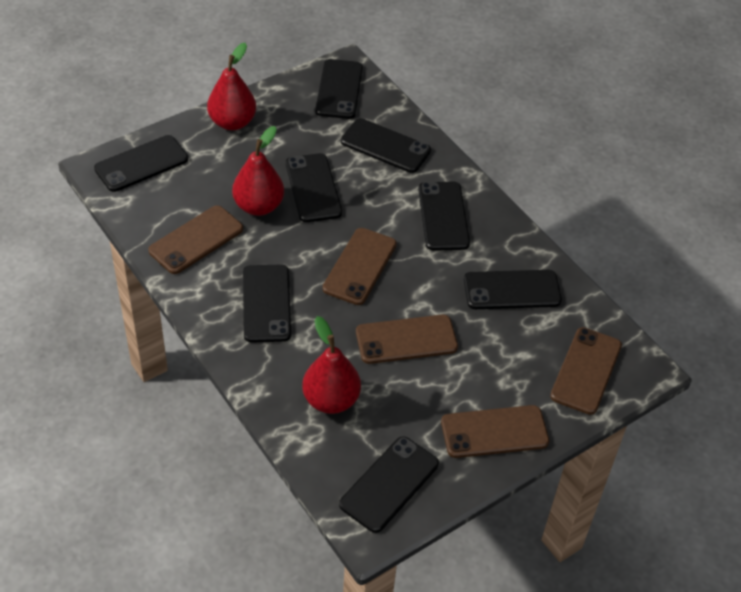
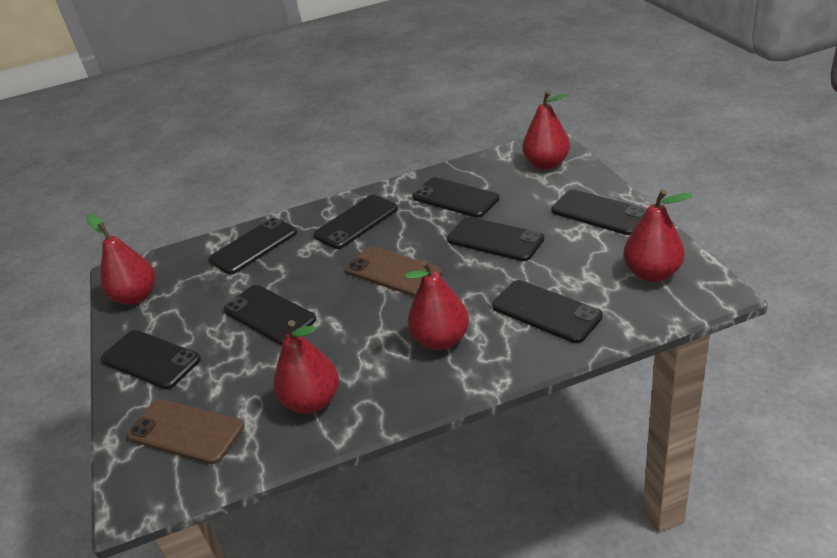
brown phone: [148,205,243,274] [322,228,397,305] [356,315,458,364] [441,405,549,458] [550,327,622,415] = 5 -> [127,399,244,464] [346,246,442,297] = 2
red pear: [207,43,256,130] [232,126,284,216] [302,316,361,414] = 3 -> [86,214,156,305] [274,320,339,413] [404,260,469,350] [523,91,570,170] [623,189,693,282] = 5

